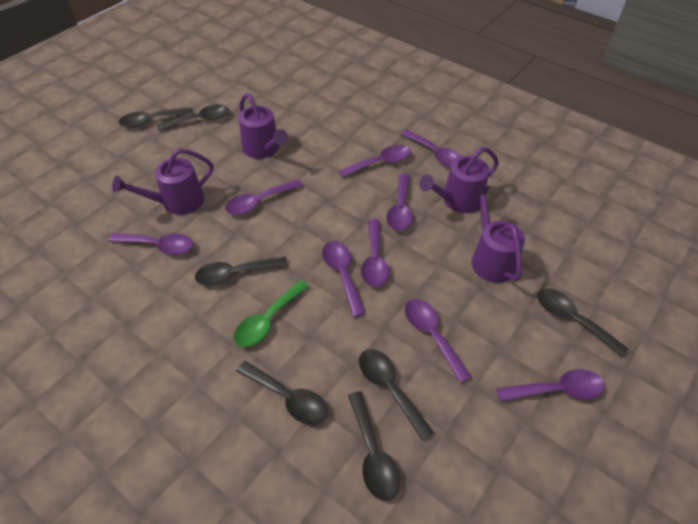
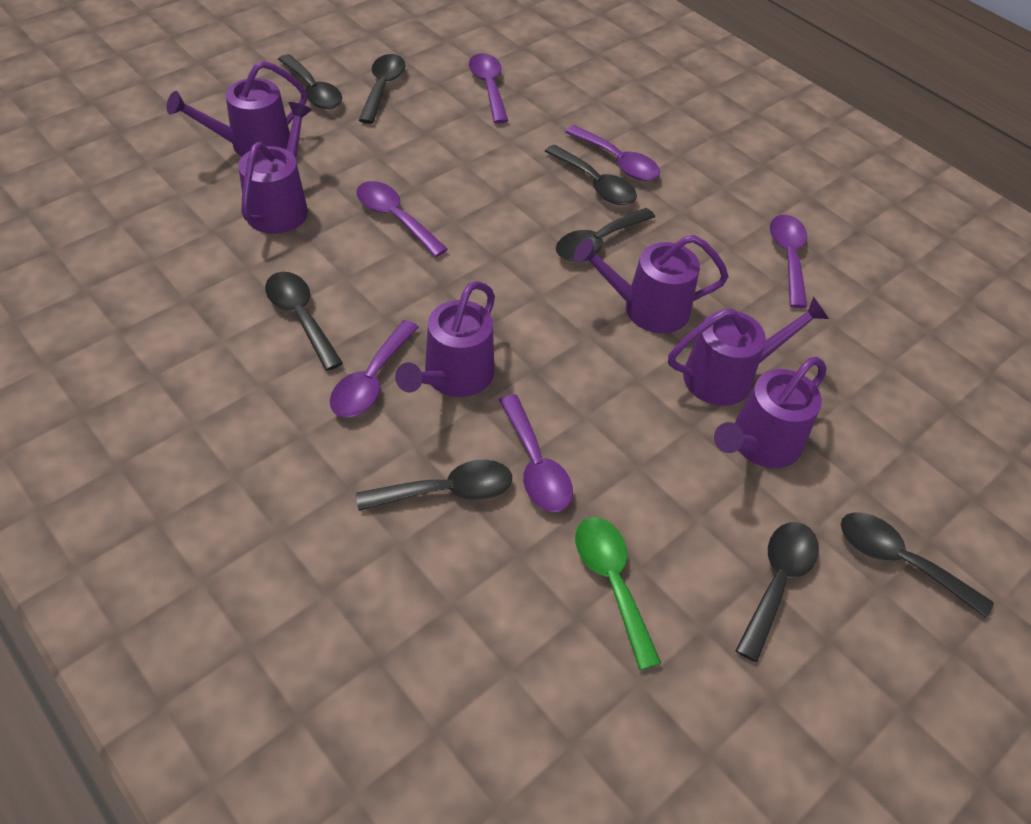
black spoon: [119,107,193,128] [157,105,229,131] [195,257,288,286] [236,361,328,425] [348,391,400,501] [359,349,434,441] [537,288,629,357] = 7 -> [265,272,343,371] [278,54,342,109] [356,460,512,511] [359,54,406,124] [545,145,637,205] [556,208,655,261] [735,522,819,662] [841,512,994,618] = 8
purple spoon: [109,233,193,255] [225,180,303,215] [322,241,366,317] [339,145,411,178] [361,219,389,287] [387,173,413,231] [401,130,462,167] [405,299,472,383] [496,369,605,402] = 9 -> [330,320,419,418] [356,181,448,257] [469,53,508,124] [499,394,573,512] [565,125,660,181] [770,214,807,308] = 6
purple watering can: [112,148,214,215] [239,93,288,159] [419,147,499,213] [472,186,525,283] = 4 -> [166,61,307,157] [238,102,312,234] [395,281,495,397] [574,235,729,333] [668,296,829,406] [714,357,826,468] = 6

